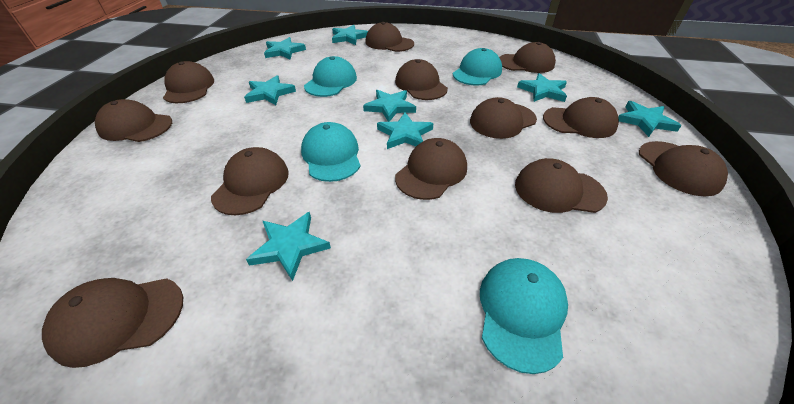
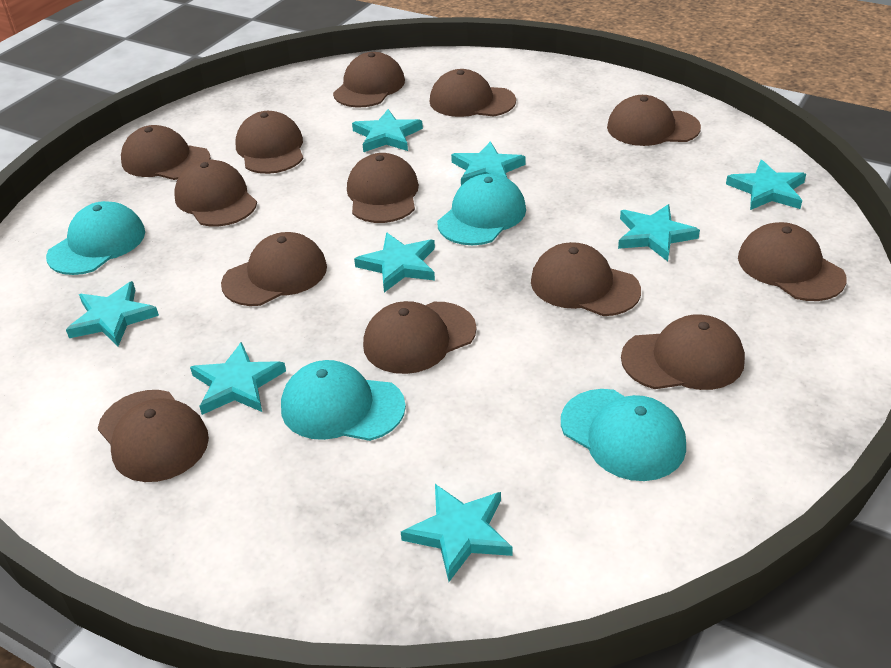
brown cap: [42,278,183,368] [95,99,172,142] [163,61,214,103] [211,147,289,215] [365,22,414,52] [395,59,448,100] [395,138,467,200] [470,97,537,139] [499,42,556,73] [515,158,608,213] [543,97,619,138] [639,141,728,196] = 12 -> [98,390,209,482] [121,125,211,180] [174,159,257,227] [221,232,327,306] [236,111,303,174] [333,52,405,108] [347,153,419,223] [363,301,477,374] [430,69,516,117] [531,242,641,316] [607,95,701,146] [621,314,745,390] [738,222,846,301] = 13

